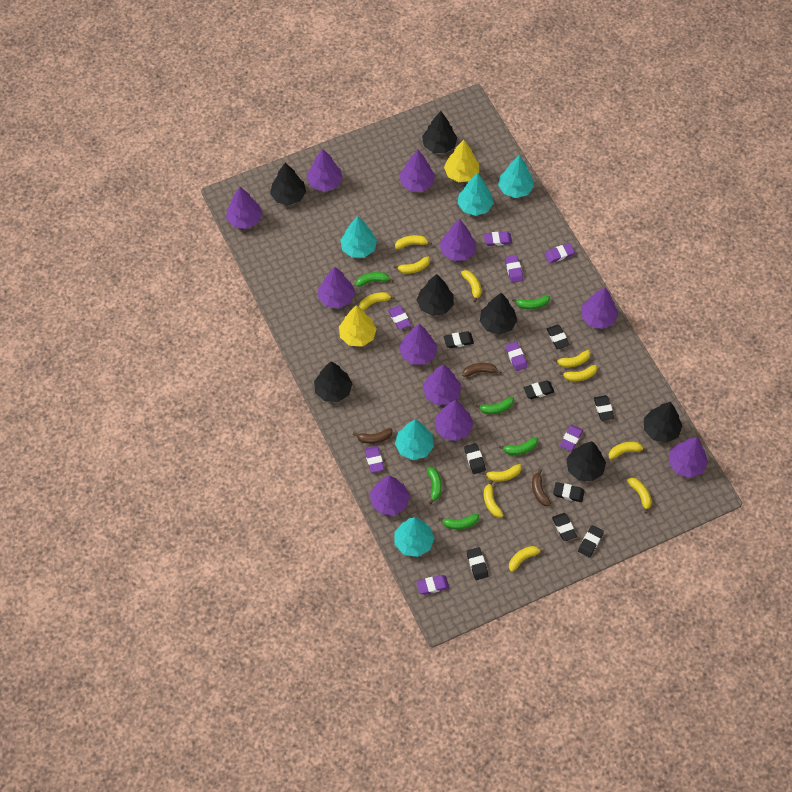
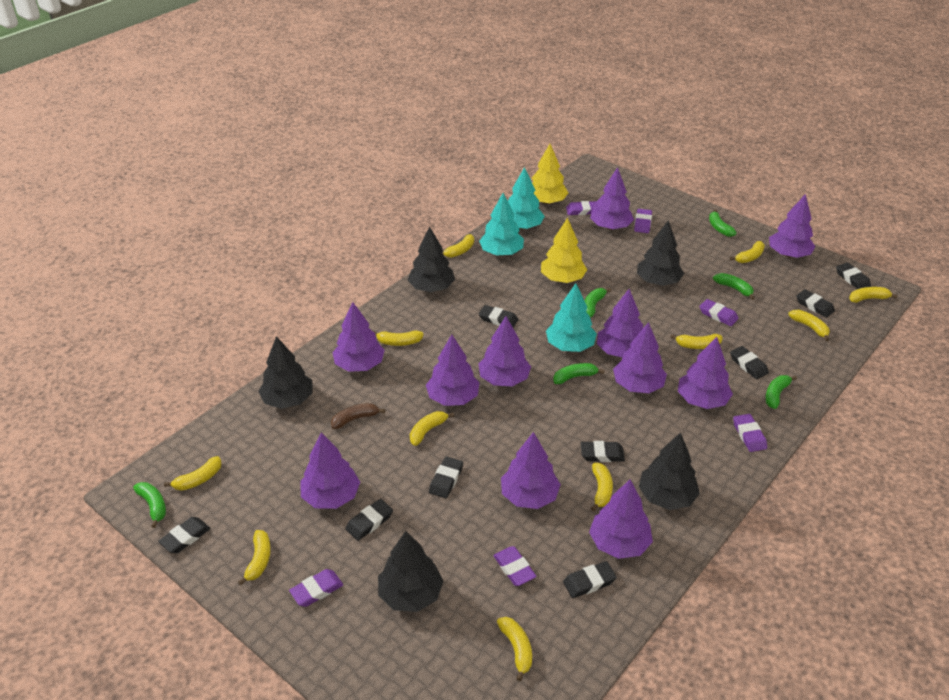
black tree: [270,163,306,205] [314,361,353,402] [417,274,454,316] [422,111,457,153] [480,293,517,335] [567,441,606,482] [644,402,682,443] = 7 -> [258,336,313,409] [378,531,443,612] [408,226,455,292] [637,220,684,286] [639,432,700,510] = 5
brown banana: [353,428,393,444] [462,363,501,377] [532,469,551,506] = 3 -> [331,403,385,429] = 1
purple eraser: [365,446,384,473] [388,305,411,330] [416,575,449,595] [484,232,512,246] [505,255,523,283] [505,342,528,371] [545,243,575,263] [560,425,583,451] = 8 -> [289,569,343,607] [493,546,537,586] [566,201,598,215] [634,209,652,233] [699,299,739,326] [733,414,767,452] = 6
turquoise tree: [340,216,377,258] [395,419,434,460] [395,517,435,557] [458,173,494,216] [498,155,534,198] = 5 -> [479,193,524,256] [508,167,545,229] [546,283,597,352] = 3

